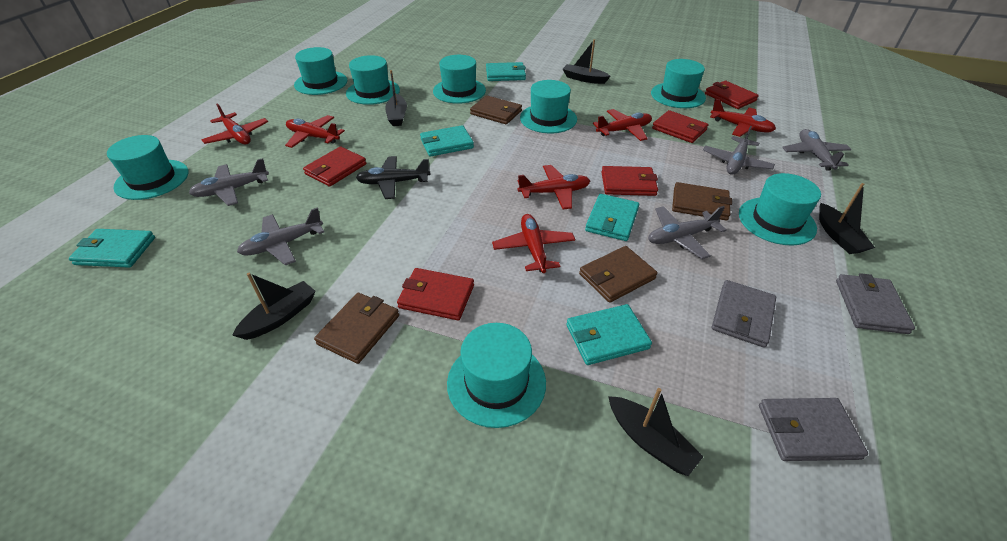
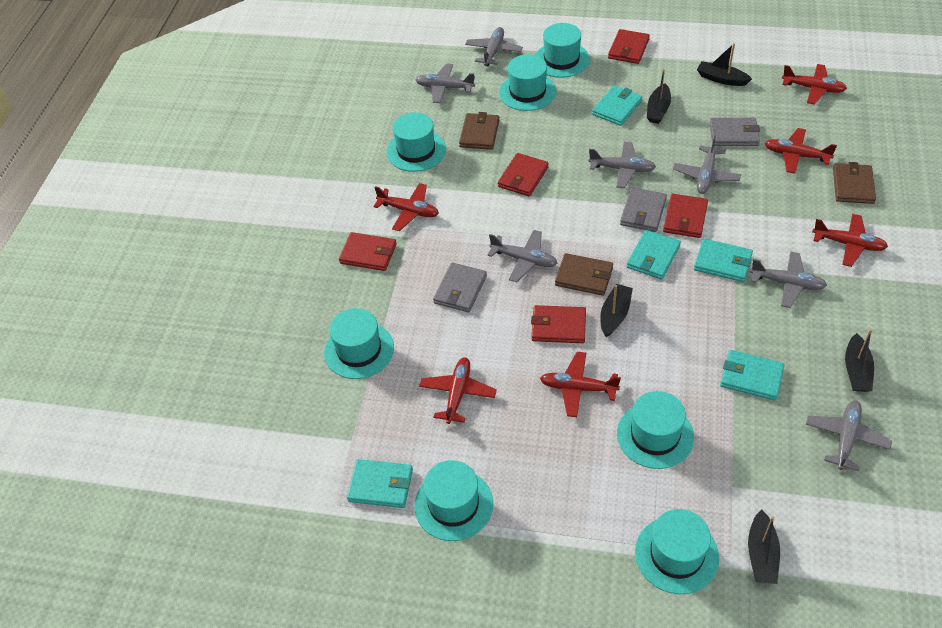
black plane: [356,156,431,199] = 1 -> none = 0
brown wallet: [314,293,399,364] [470,95,522,124] [579,246,658,303] [672,182,732,221] = 4 -> [459,112,499,150] [555,253,613,296] [833,162,876,204] = 3
grey plane: [189,158,269,206] [237,207,324,266] [648,206,726,259] [703,126,775,175] [782,129,852,171] = 5 -> [415,63,475,103] [465,27,523,66] [487,230,557,282] [588,142,656,188] [673,136,741,194] [750,251,827,308] [806,400,892,471] = 7
turquoise hat: [107,135,189,200] [294,47,347,95] [346,55,400,105] [433,55,486,104] [447,323,546,428] [520,80,577,133] [651,59,706,108] [739,173,821,246] = 8 -> [324,308,394,379] [387,112,446,172] [414,460,493,541] [499,54,556,111] [535,23,590,78] [617,391,694,469] [635,509,719,594] = 7

